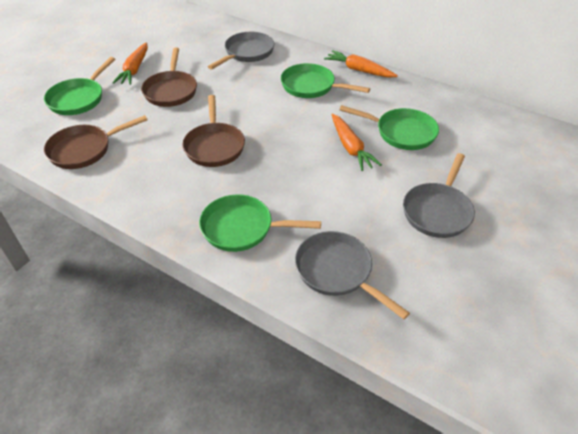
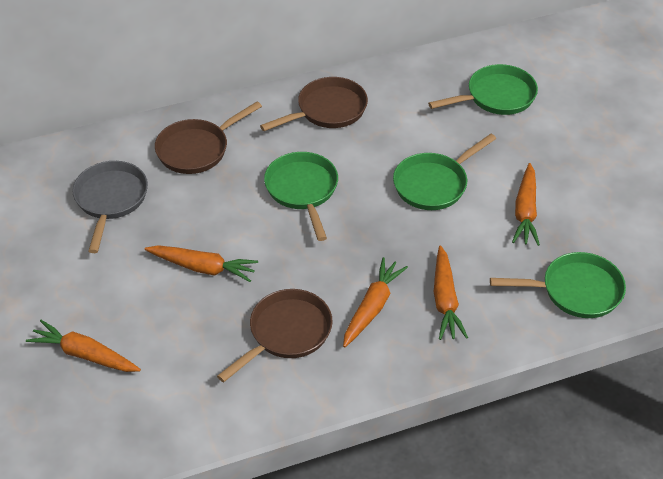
grey pan: [208,32,274,70] [295,231,410,319] [403,153,475,238] = 3 -> [72,161,148,253] = 1
orange carrot: [112,43,148,85] [324,50,398,78] [331,114,382,171] = 3 -> [26,320,141,372] [145,245,258,282] [343,257,408,348] [434,245,468,340] [512,163,540,246] = 5

